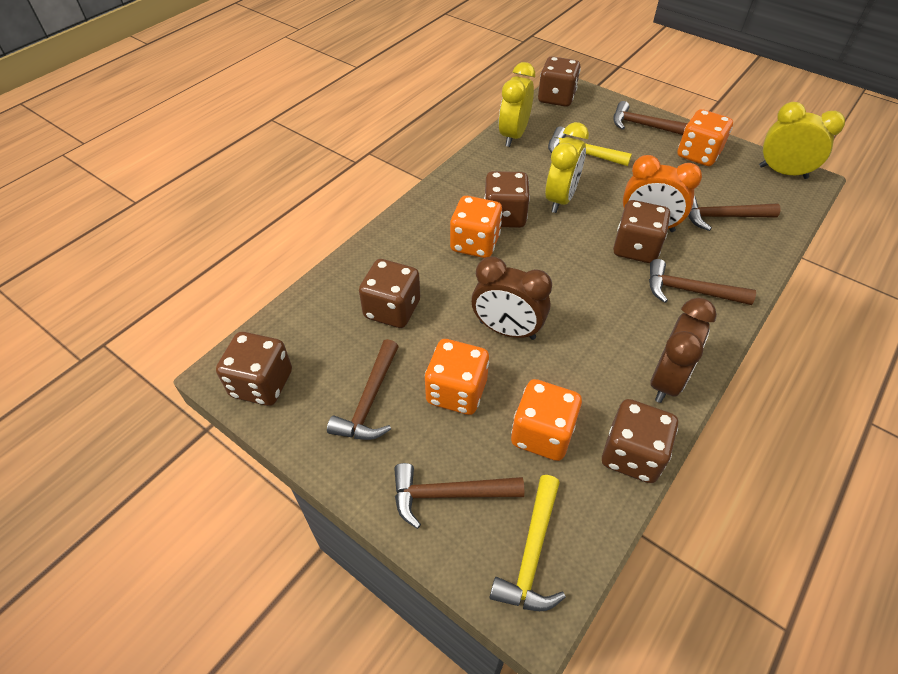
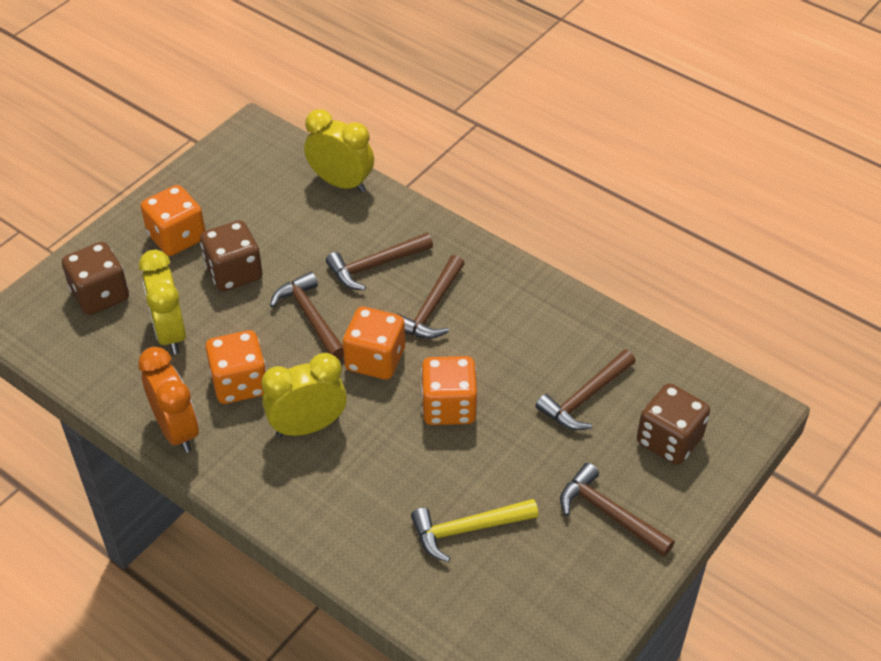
brown clock: [471,256,552,340] [651,298,717,403] = 2 -> none = 0
brown dice: [216,332,292,406] [359,259,420,328] [484,171,530,228] [538,56,581,107] [602,399,678,483] [613,200,670,263] = 6 -> [62,242,129,315] [200,220,263,292] [637,383,710,465] = 3
yellow hammer: [490,475,566,611] [548,126,632,166] = 2 -> [411,499,538,562] = 1

